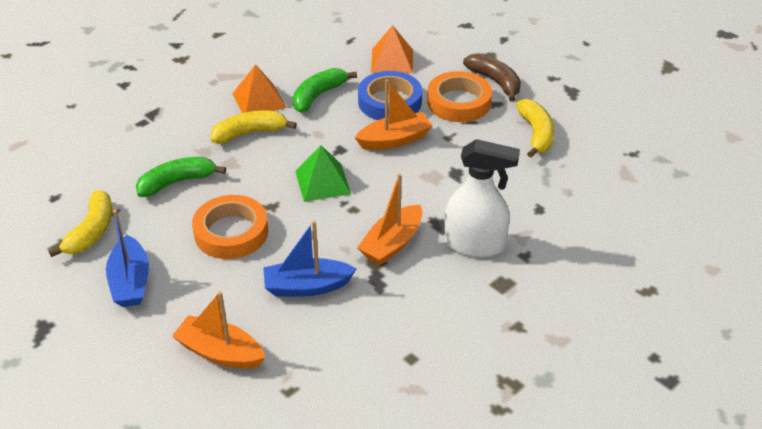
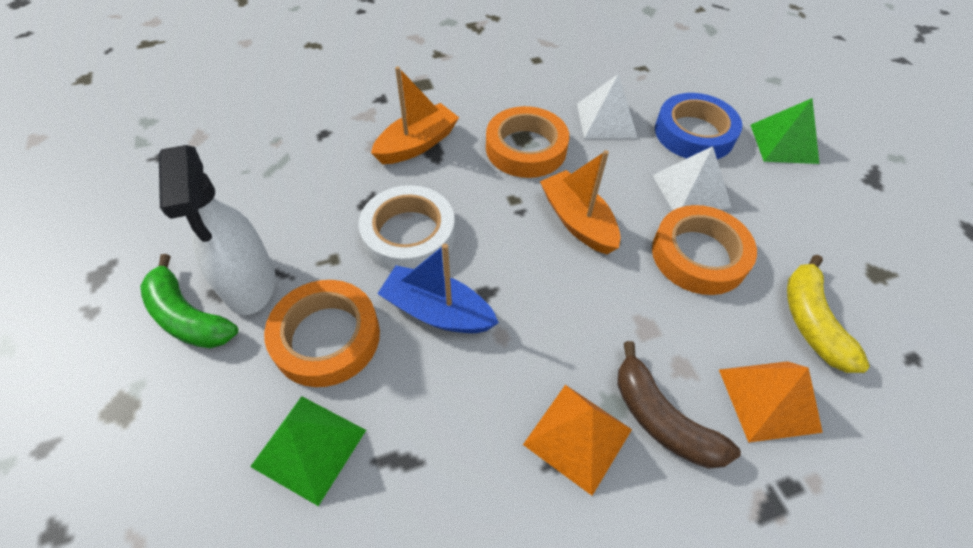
blue boat: [106,209,149,307] [263,221,356,297] = 2 -> [377,244,499,333] = 1
green banana: [136,157,226,197] [293,68,357,113] = 2 -> [140,254,238,348] = 1
green pyramid: [295,146,351,202] = 1 -> [250,396,366,506] [751,98,819,164] = 2
orange boat: [172,291,265,369] [355,79,433,150] [357,173,423,265] = 3 -> [371,66,459,164] [540,150,620,254] = 2
orange tape: [192,195,268,259] [427,71,492,122] = 2 -> [264,280,380,387] [486,106,569,178] [652,205,757,295] = 3
white pyramid: none = 0 -> [577,74,638,139] [652,146,732,210] = 2
white tape: none = 0 -> [359,185,455,271] = 1
yellow banana: [48,190,113,257] [211,110,297,144] [516,99,555,158] = 3 -> [787,255,870,373] = 1

